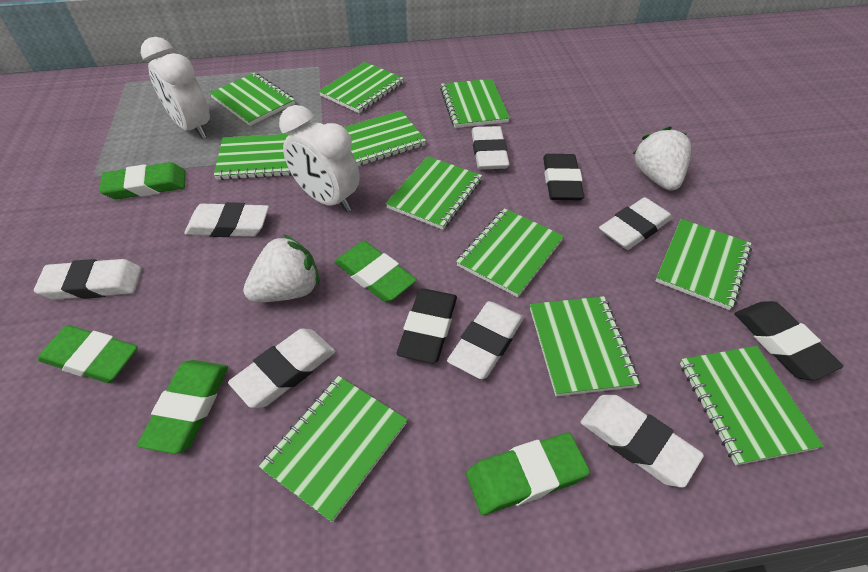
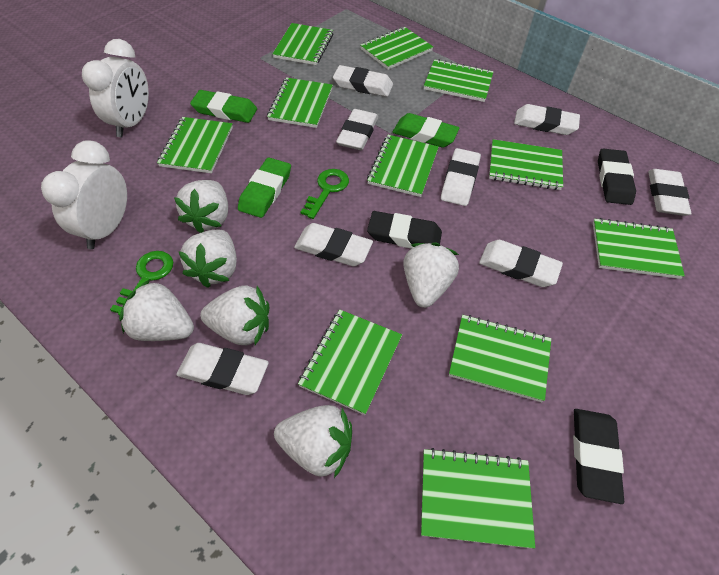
green eraser: [38,325,138,383] [99,162,186,199] [137,360,228,454] [334,241,417,302] [466,432,590,515] = 5 -> [190,90,257,123] [238,158,291,218] [393,113,460,147] = 3
green key: none = 0 -> [110,251,173,316] [301,169,349,219] = 2
white eraser: [34,259,141,300] [184,202,269,237] [228,329,335,408] [447,301,524,379] [471,126,510,170] [581,395,704,488] [599,197,672,250] = 7 -> [176,343,269,395] [294,223,373,266] [333,65,393,97] [336,109,378,150] [441,148,481,206] [479,240,563,287] [514,104,580,135] [648,169,692,216] = 8
white strawberry: [243,234,320,302] [633,126,691,191] = 2 -> [119,280,194,341] [174,180,228,233] [178,230,237,288] [200,285,269,345] [274,405,352,478] [403,242,459,308] = 6

